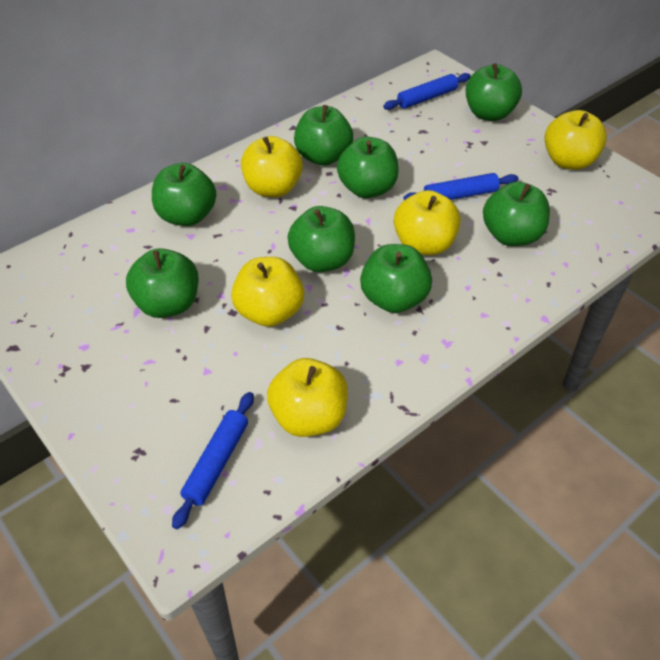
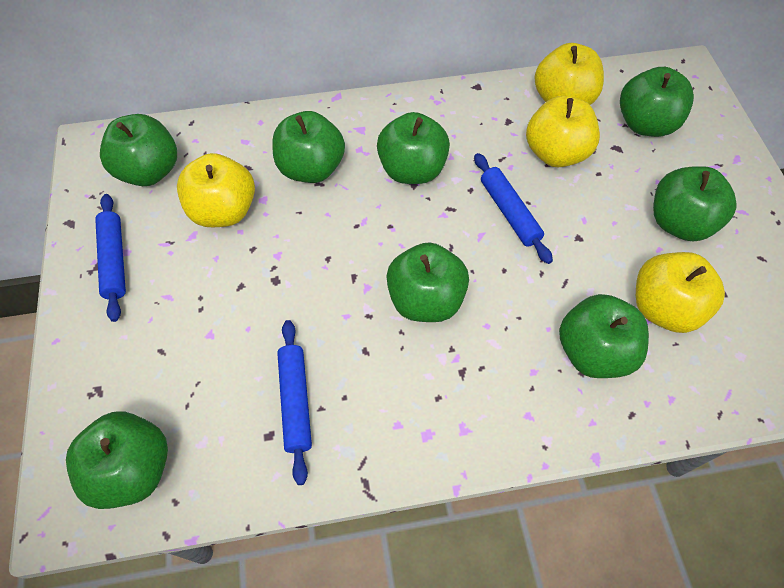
yellow apple: [231,257,304,327] [241,136,303,197] [267,358,348,437] [394,190,461,255] [545,110,607,170] = 5 -> [177,153,255,227] [526,96,600,167] [535,43,604,105] [636,252,725,333] = 4

